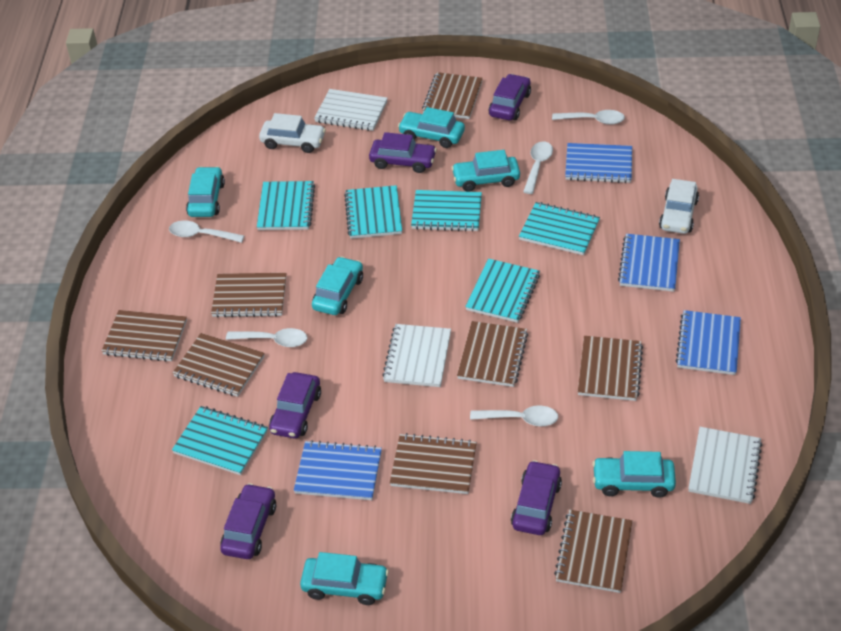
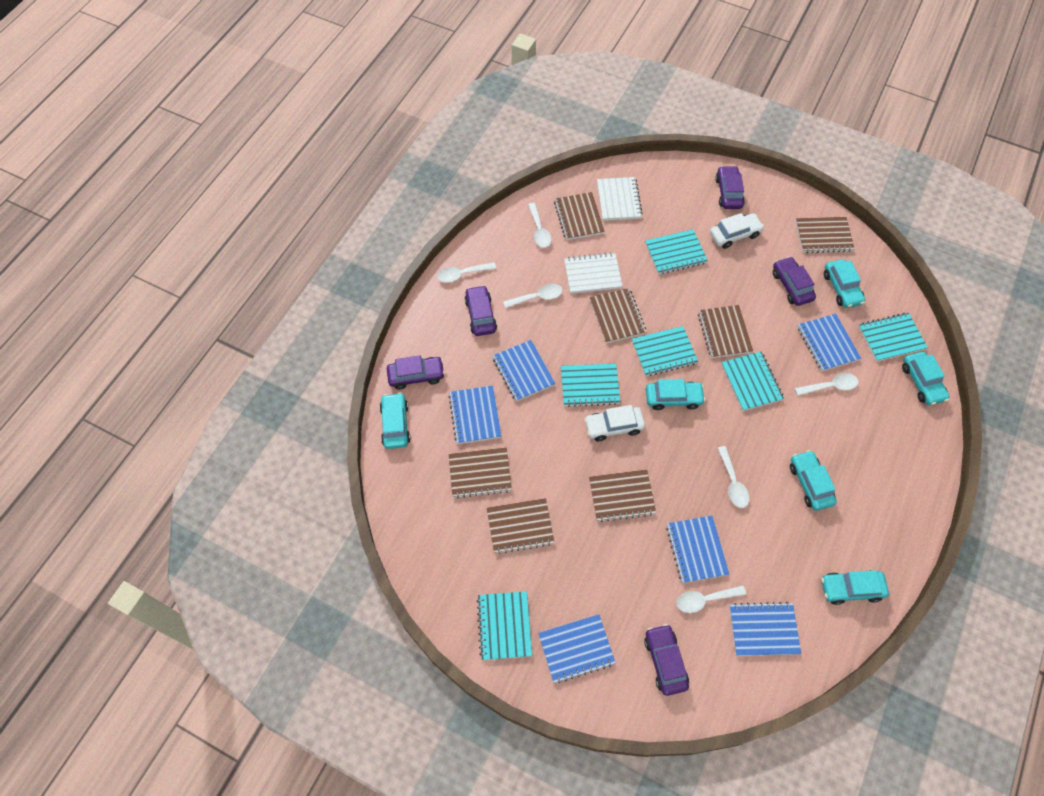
blue notebook: [294,440,382,500] [565,143,632,183] [618,234,680,292] [676,310,741,375] = 4 -> [449,386,501,444] [493,340,555,402] [538,614,616,683] [666,516,729,583] [729,602,801,656] [798,314,861,371] = 6
brown notebook: [102,310,187,362] [173,333,264,397] [211,273,286,317] [390,433,477,494] [422,72,483,119] [457,321,528,387] [554,510,633,593] [578,336,643,401] = 8 -> [449,447,512,498] [487,498,554,554] [554,192,605,240] [589,469,656,522] [590,288,646,343] [698,305,753,358] [796,217,855,253] = 7
white notebook: [314,89,388,131] [382,324,451,387] [688,427,762,504] = 3 -> [564,252,622,294] [597,177,643,221] = 2
white spoon: [169,220,244,243] [226,328,307,347] [470,405,558,426] [523,141,553,194] [552,110,625,124] = 5 -> [437,262,496,283] [503,284,563,308] [528,203,552,248] [677,585,746,613] [718,446,749,508] [795,373,859,396] = 6

